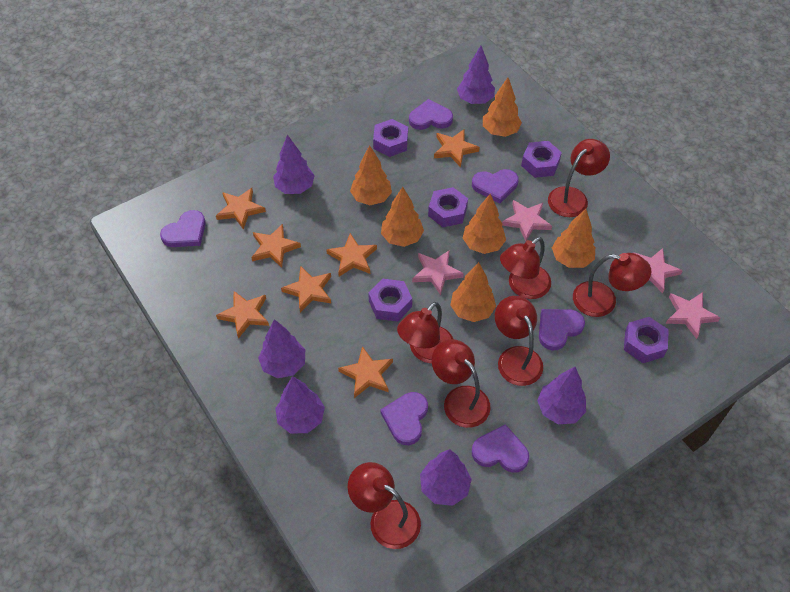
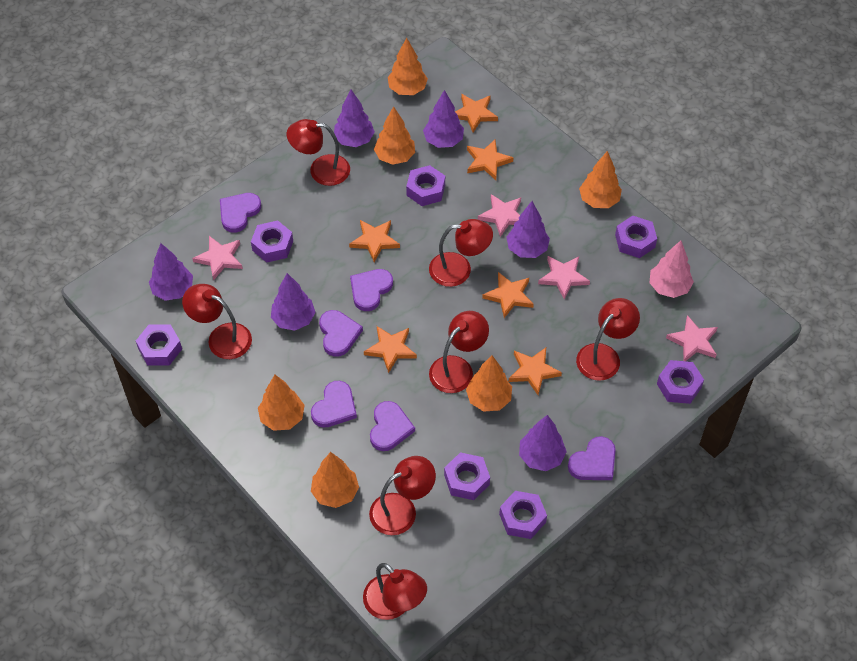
orange star: [216,188,266,229] [216,291,269,339] [251,224,301,268] [281,266,331,313] [326,233,377,276] [338,346,393,398] [434,129,480,167] = 7 -> [349,220,400,262] [364,326,417,373] [455,94,498,133] [467,140,514,180] [482,272,534,318] [509,348,562,395] = 6
pink tree: none = 0 -> [650,240,694,298] = 1
purple nut: [368,278,412,322] [373,119,408,157] [428,187,468,227] [521,141,562,178] [624,317,669,363] = 5 -> [136,324,182,366] [251,220,293,263] [406,165,445,206] [444,452,490,500] [499,491,547,539] [615,216,657,258] [657,360,704,404] = 7

